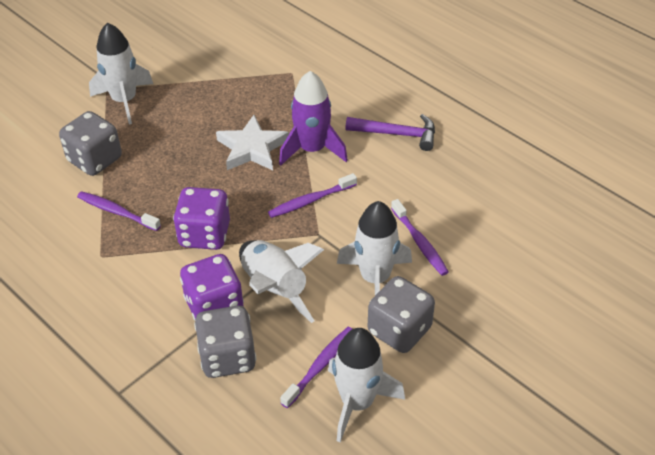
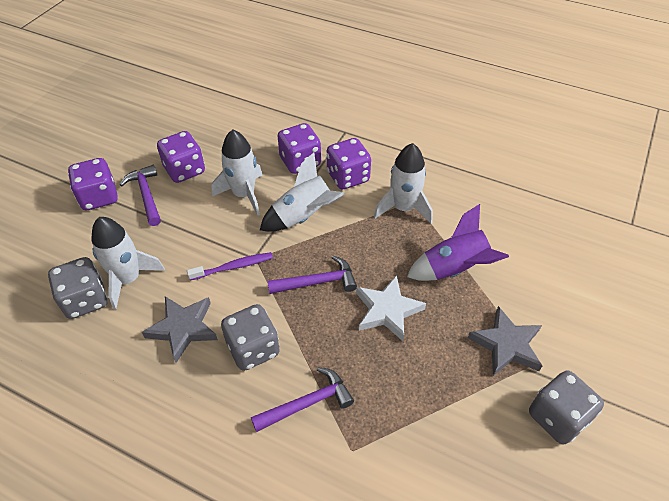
grey star: none = 0 -> [142,296,218,363] [468,306,542,376] = 2
purple dice: [173,187,230,250] [180,254,244,320] = 2 -> [68,158,118,210] [157,131,205,183] [278,123,321,174] [327,138,371,189] = 4
purple hammer: [345,114,435,151] = 1 -> [120,165,161,226] [251,367,354,432] [267,256,357,294] = 3
purple toothbrush: [77,191,161,231] [268,173,357,218] [280,327,352,408] [391,199,449,276] = 4 -> [187,252,273,280] = 1

